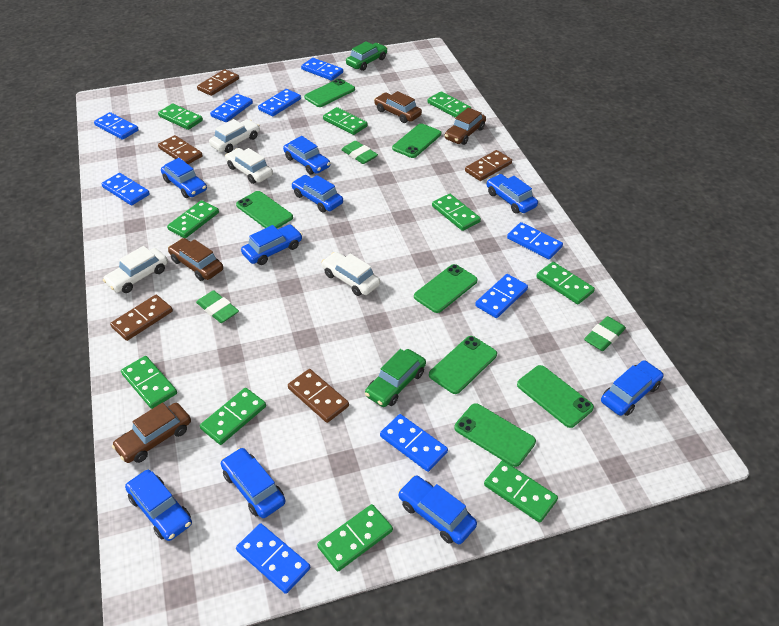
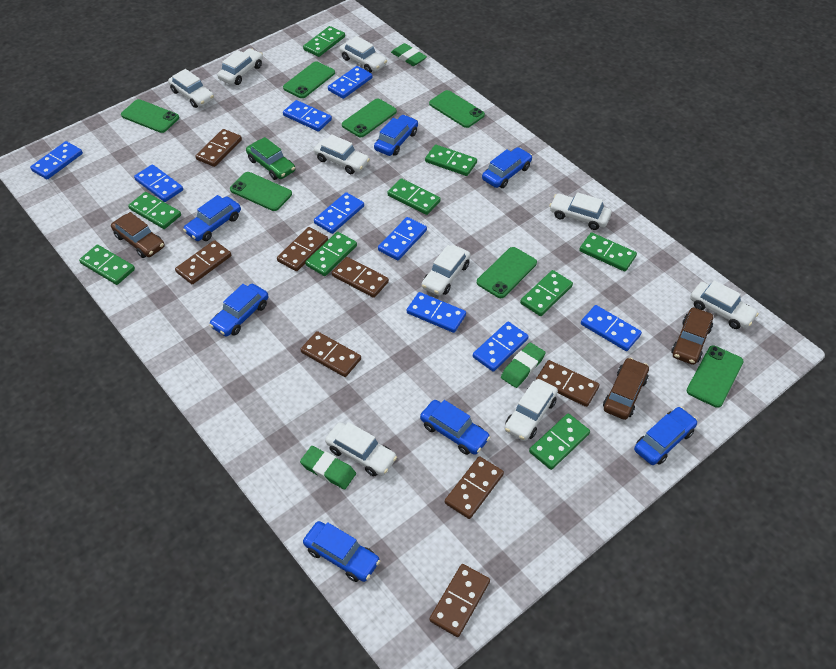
blue car: [125,470,192,541] [161,158,207,198] [221,448,285,518] [241,224,303,265] [283,136,330,175] [291,175,343,213] [398,475,477,544] [486,174,538,214] [601,360,664,416] = 9 -> [183,195,241,241] [209,284,268,337] [303,521,380,582] [374,115,418,156] [420,400,491,455] [482,147,532,188] [634,407,698,465] = 7
brown car: [112,402,191,463] [168,238,223,281] [374,91,422,123] [445,108,486,145] = 4 -> [111,212,165,258] [603,358,649,420] [671,308,713,365] = 3
brown domino: [110,295,173,341] [158,135,203,164] [197,69,239,96] [288,369,349,423] [465,150,512,181] = 5 -> [175,240,231,284] [195,129,242,167] [277,227,328,271] [301,331,361,377] [332,257,389,298] [429,564,490,637] [445,456,504,519] [536,360,599,407] = 8
green car: [346,41,388,71] [365,349,426,407] = 2 -> [246,137,295,180] = 1
green domino: [121,356,177,409] [158,103,203,130] [167,200,219,238] [200,388,266,445] [317,504,393,571] [323,107,368,135] [427,91,471,118] [432,194,481,231] [484,461,558,523] [536,262,595,304] = 10 -> [79,245,135,285] [128,192,181,229] [303,26,345,57] [305,232,357,276] [387,178,441,215] [425,144,477,176] [520,270,573,316] [529,413,590,470] [579,232,637,272] = 9
white car: [103,246,168,293] [209,119,260,153] [225,148,273,184] [321,252,380,296] = 4 -> [168,69,214,108] [217,48,263,85] [314,134,370,174] [325,422,397,476] [339,36,387,73] [422,245,471,296] [504,379,558,441] [549,192,612,230] [690,280,759,329] = 9

